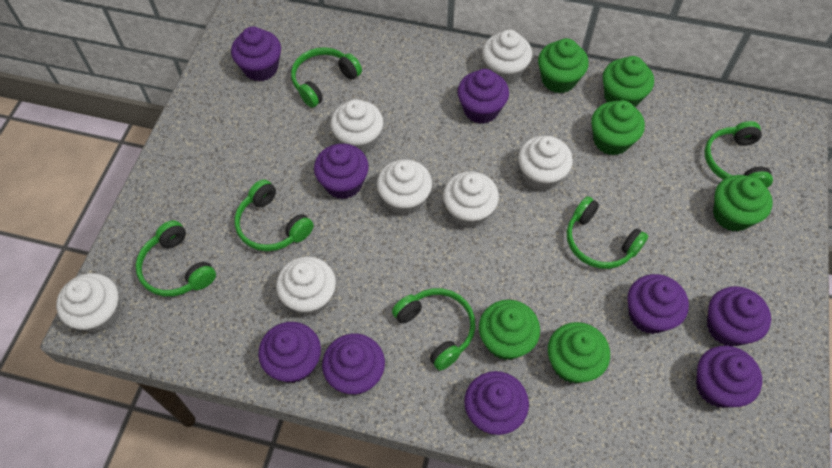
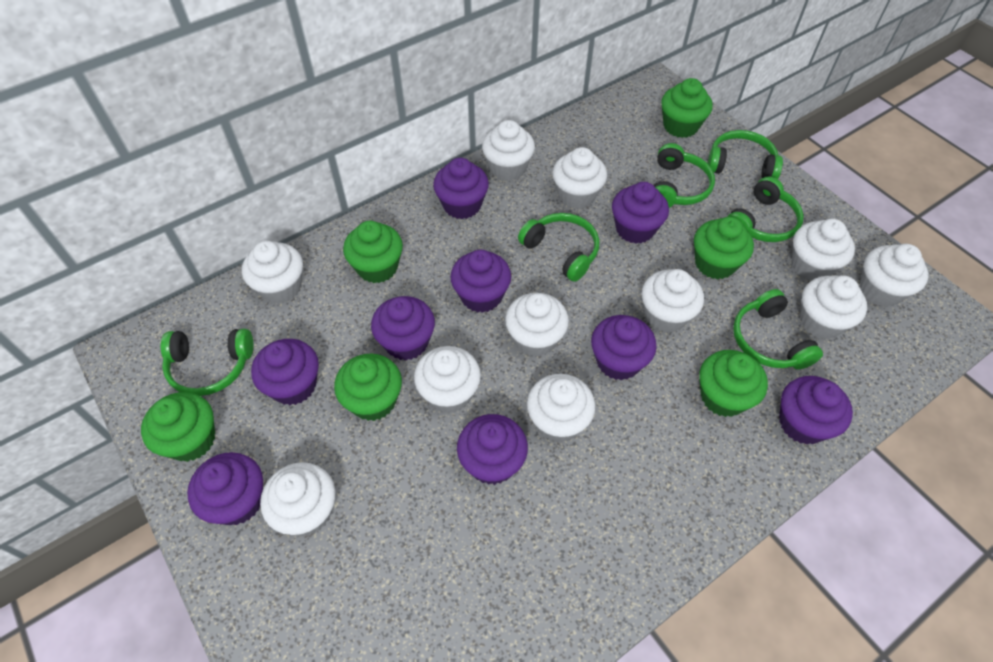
white cupcake: [56,273,120,333] [276,257,336,316] [330,99,383,153] [377,159,432,215] [443,171,499,228] [482,30,532,84] [518,136,573,191] = 7 -> [242,241,303,304] [260,462,335,536] [414,346,481,413] [482,120,535,181] [505,293,569,357] [527,374,596,442] [552,147,607,209] [642,269,704,332] [791,219,855,280] [800,275,867,339] [859,244,929,307] = 11

